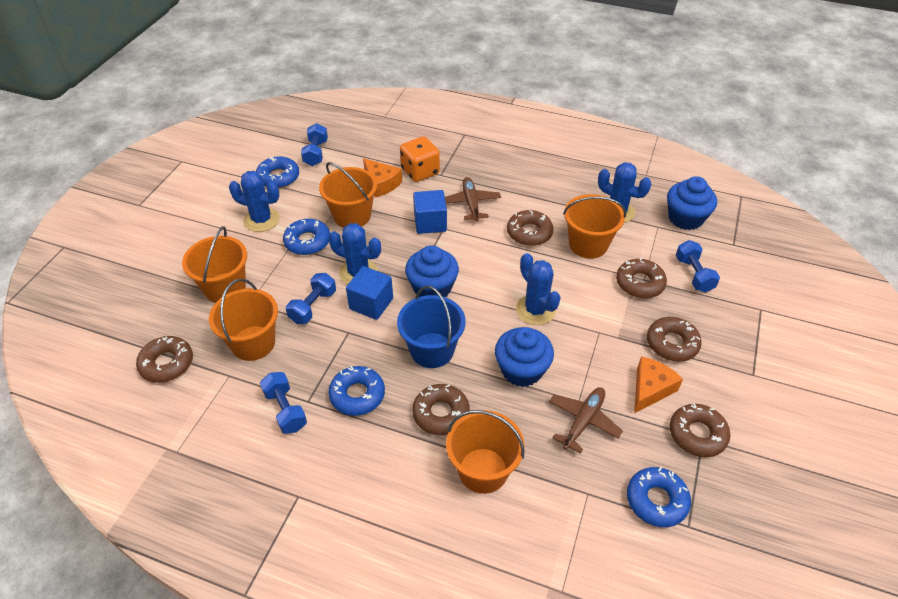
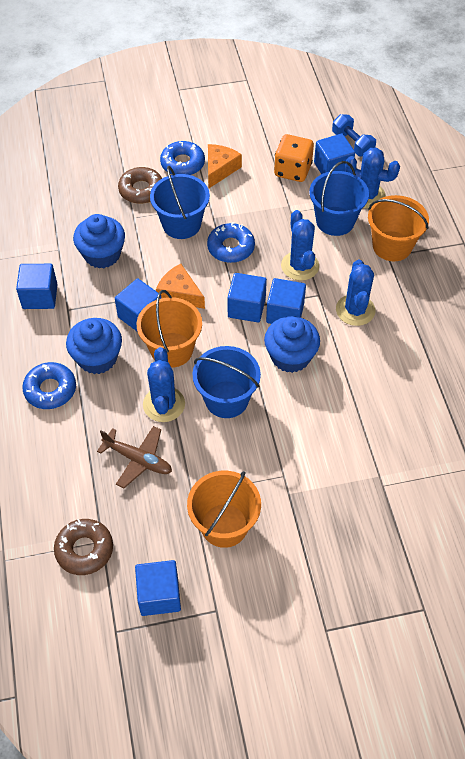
blue bucket: [397,286,466,368] = 1 -> [150,166,210,239] [192,346,261,418] [309,161,369,236] = 3
blue cube: [346,266,393,320] [413,190,447,234] = 2 -> [16,264,57,309] [115,278,161,332] [135,560,181,616] [228,273,267,322] [266,278,306,324] [314,134,355,174] = 6
blue donut: [256,156,299,188] [283,219,330,255] [328,366,385,416] [627,467,691,527] = 4 -> [22,362,76,409] [160,141,205,175] [207,222,255,263] = 3
blue dumbbell: [260,372,307,434] [286,273,336,324] [301,123,328,166] [676,240,720,293] = 4 -> [332,114,376,157] = 1
brown donut: [136,336,193,383] [412,384,470,435] [507,210,554,246] [616,258,667,298] [647,317,702,362] [670,403,730,457] = 6 -> [54,519,113,575] [118,167,162,204] = 2
brown plane: [445,177,501,222] [549,387,623,454] = 2 -> [97,426,172,489] = 1
orange bucket: [182,226,247,303] [209,279,278,361] [319,162,377,228] [446,410,525,494] [563,194,626,258] = 5 -> [137,290,202,368] [187,471,261,548] [368,195,429,261] = 3

